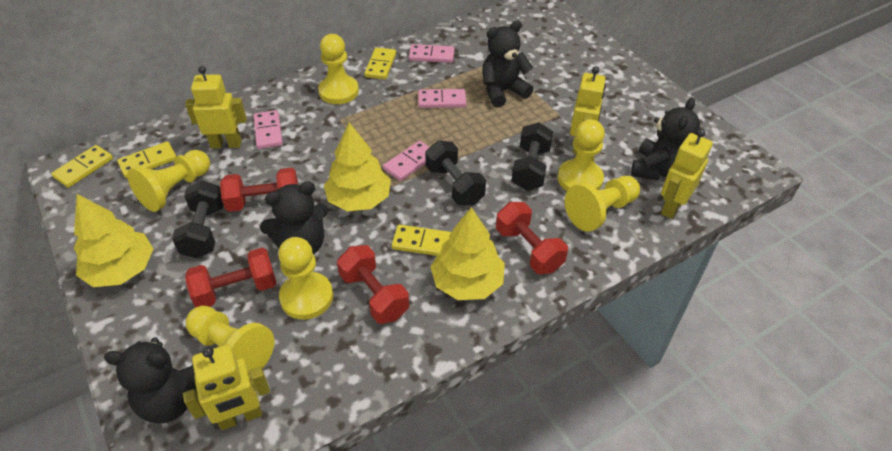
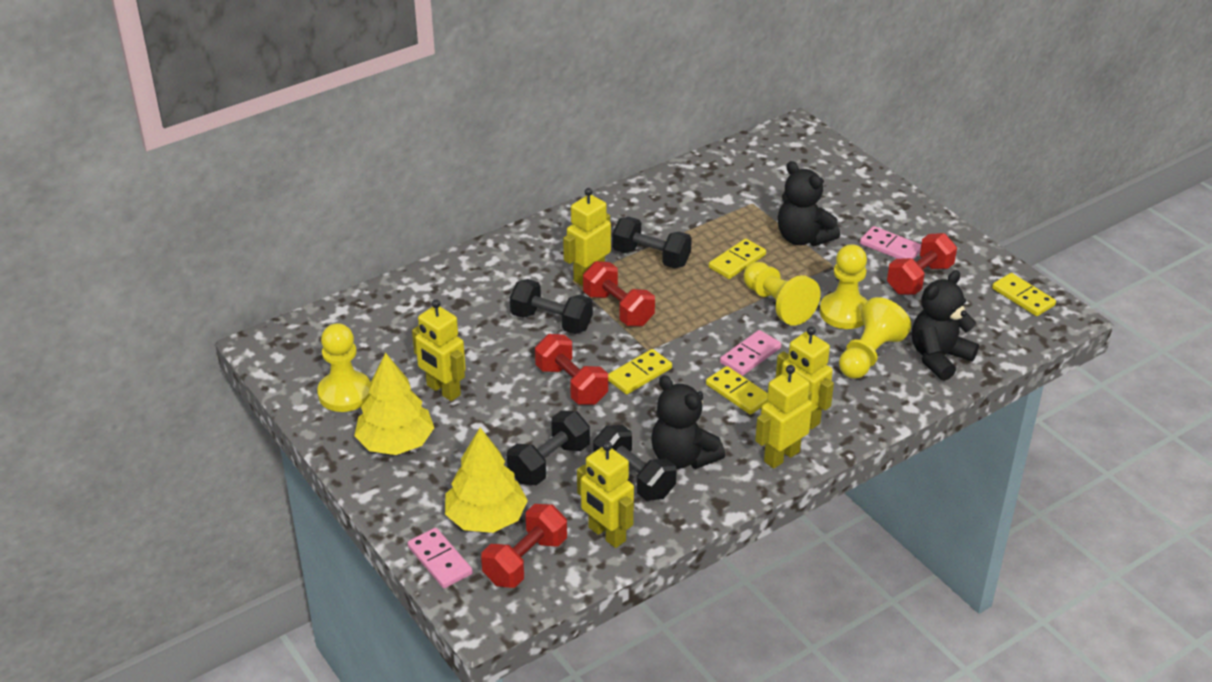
black dumbbell: [172,181,224,258] [425,140,486,206] [512,122,553,190] = 3 -> [507,411,590,485] [510,279,593,334] [593,425,677,501] [612,217,692,269] = 4
black teddy bear: [104,337,197,423] [260,181,328,254] [483,20,533,108] [631,98,700,180] = 4 -> [652,375,725,469] [778,161,840,246] [912,270,979,381] = 3
pink domino: [254,110,283,149] [383,141,430,181] [409,44,454,63] [418,89,466,108] = 4 -> [408,528,473,588] [720,330,781,376] [860,226,921,259] = 3
yellow pawn: [127,150,210,212] [186,306,274,371] [278,237,333,319] [318,34,359,104] [558,119,605,191] [565,176,640,232] = 6 -> [317,323,371,412] [744,262,821,326] [820,244,868,329] [839,297,911,379] = 4
yellow robot: [183,345,270,430] [185,66,247,148] [570,66,606,154] [661,129,713,219] = 4 -> [412,300,466,401] [563,188,611,286] [577,441,634,548] [755,365,812,469] [776,326,834,430] = 5
yellow tree: [74,194,153,287] [324,122,391,211] [430,207,505,300] = 3 -> [354,353,434,455] [445,427,528,533] = 2

